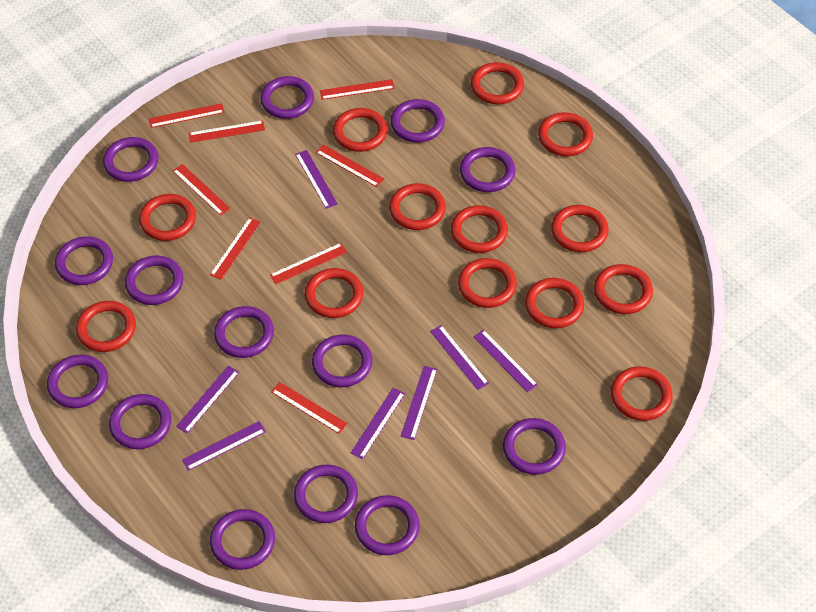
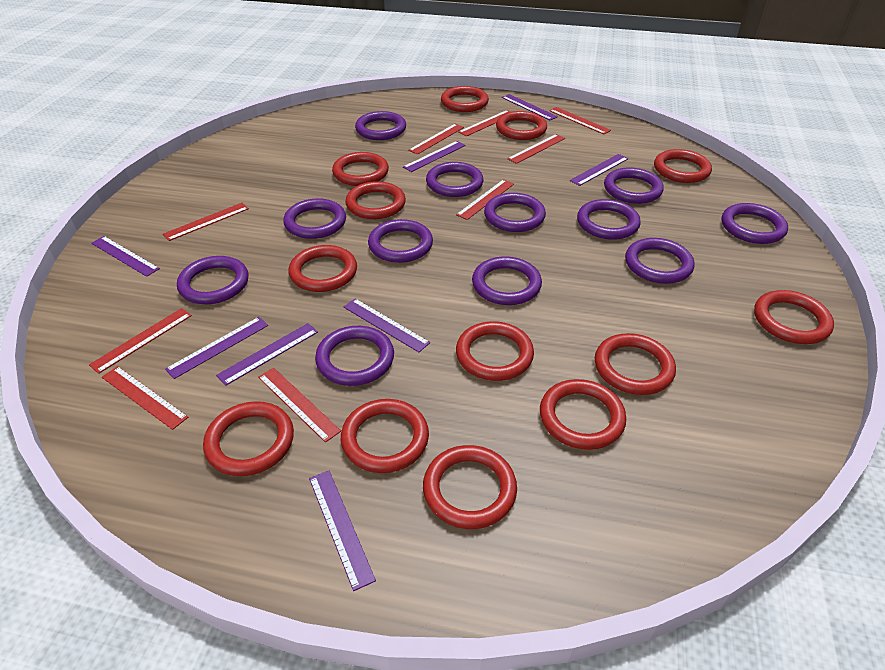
purple ring: [47,355,108,408] [55,236,113,285] [103,137,159,182] [109,394,171,449] [125,256,183,305] [210,509,275,570] [214,306,274,358] [260,76,314,119] [294,465,358,523] [312,334,372,387] [355,495,420,555] [390,99,445,143] [460,147,516,192] [503,418,566,475] = 14 -> [177,256,249,304] [283,198,346,239] [315,326,394,386] [355,111,406,140] [368,219,433,263] [426,162,483,197] [472,256,542,305] [484,193,546,232] [577,199,641,240] [604,168,664,204] [625,238,694,284] [722,203,788,244] = 12
purple ruler: [176,366,239,434] [182,421,266,471] [295,150,338,209] [351,388,405,459] [401,366,437,440] [430,325,489,390] [473,330,538,392] = 7 -> [91,236,160,277] [165,317,268,379] [216,323,318,386] [309,471,376,591] [344,299,430,352] [403,141,465,172] [502,94,558,120] [570,154,628,186] = 8
red ruler: [149,103,225,128] [173,164,231,216] [189,121,265,143] [210,217,261,280] [270,243,347,284] [271,382,348,434] [316,144,384,187] [320,79,395,100] = 8 -> [89,308,192,374] [102,366,188,430] [163,203,249,241] [258,368,341,443] [408,124,464,155] [456,179,514,220] [458,110,510,136] [507,134,565,164] [549,107,611,134] = 9

